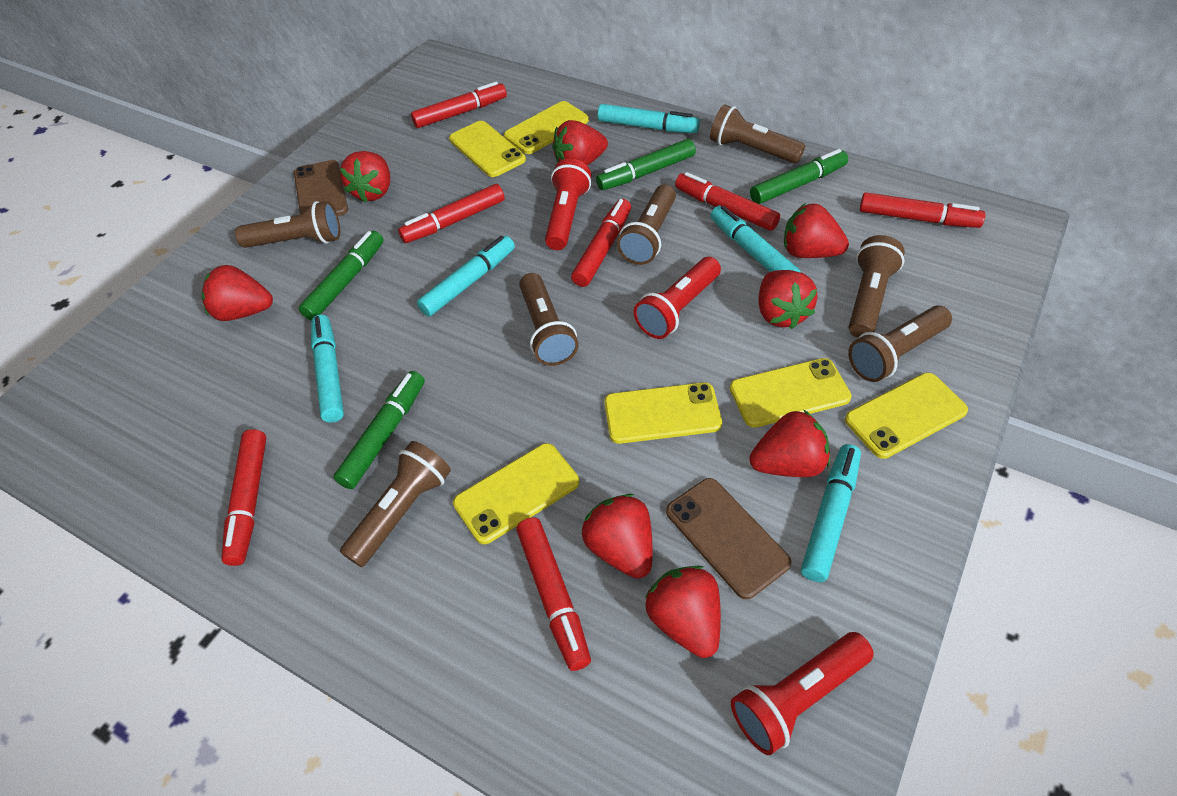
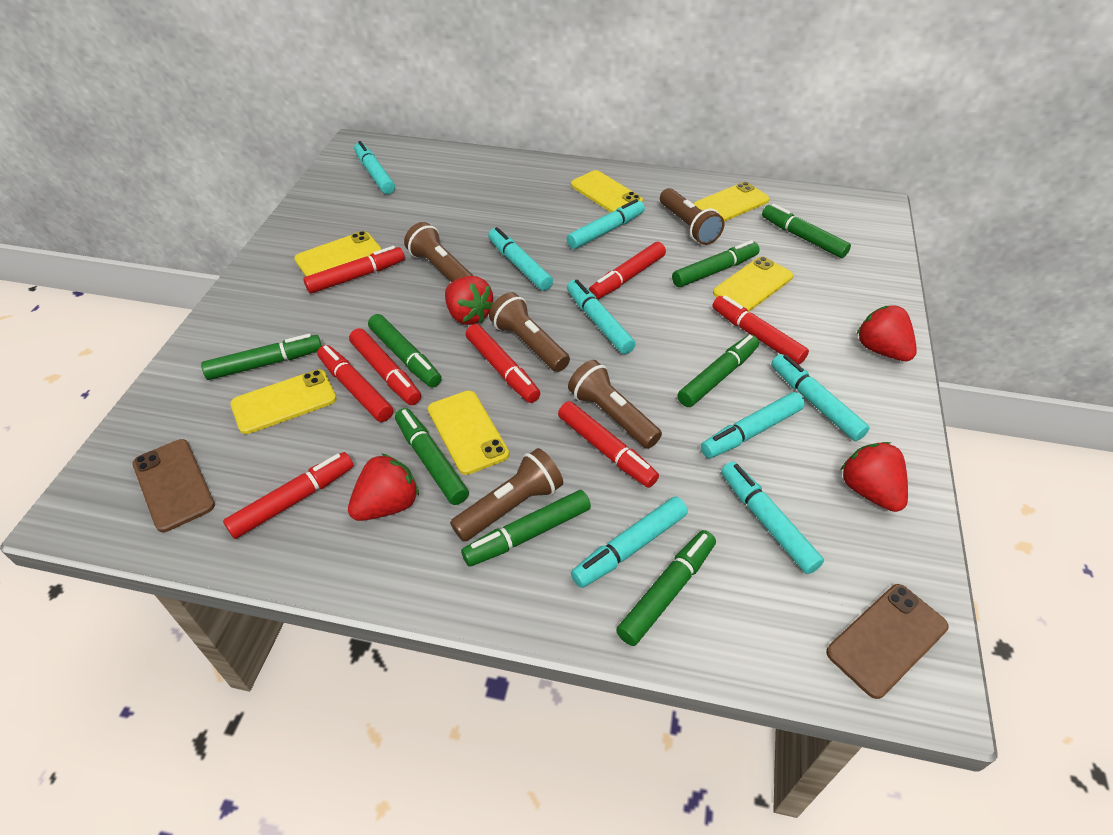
brown flashlight: [235,201,340,248] [340,441,451,567] [519,273,579,366] [617,184,676,265] [710,104,805,164] [848,235,905,338] [848,305,952,382] = 7 -> [404,222,473,282] [450,448,563,542] [489,292,570,372] [568,360,662,449] [660,188,724,245] = 5
green marker: [298,231,384,320] [333,371,425,489] [596,139,696,190] [750,149,848,204] = 4 -> [201,334,322,380] [368,314,442,387] [395,408,469,505] [461,490,591,567] [616,530,716,646] [672,240,760,287] [678,335,759,407] [762,204,851,258] = 8
red flashlight: [545,158,591,250] [634,257,721,339] [731,632,874,755] = 3 -> none = 0
red marker: [221,429,266,566] [398,184,505,243] [411,82,507,128] [516,517,591,671] [571,199,631,287] [675,172,780,231] [860,192,985,228] = 7 -> [223,452,354,539] [303,246,405,294] [317,345,393,422] [349,328,421,405] [466,324,540,403] [558,401,659,488] [589,242,666,299] [712,295,809,365] = 8
red strawberry: [202,265,273,321] [340,151,390,203] [552,120,608,166] [582,494,652,579] [645,566,721,658] [749,409,830,477] [758,270,818,329] [784,203,849,258] = 8 -> [348,453,419,521] [445,276,494,325] [841,442,908,512] [857,305,917,361] = 4
turquoise marker: [311,315,344,423] [417,236,515,317] [598,104,700,133] [711,205,801,273] [801,444,861,582] = 5 -> [354,141,395,194] [488,227,553,291] [567,199,645,249] [567,279,636,354] [571,497,688,588] [701,392,805,458] [721,462,824,574] [771,354,870,441] = 8

